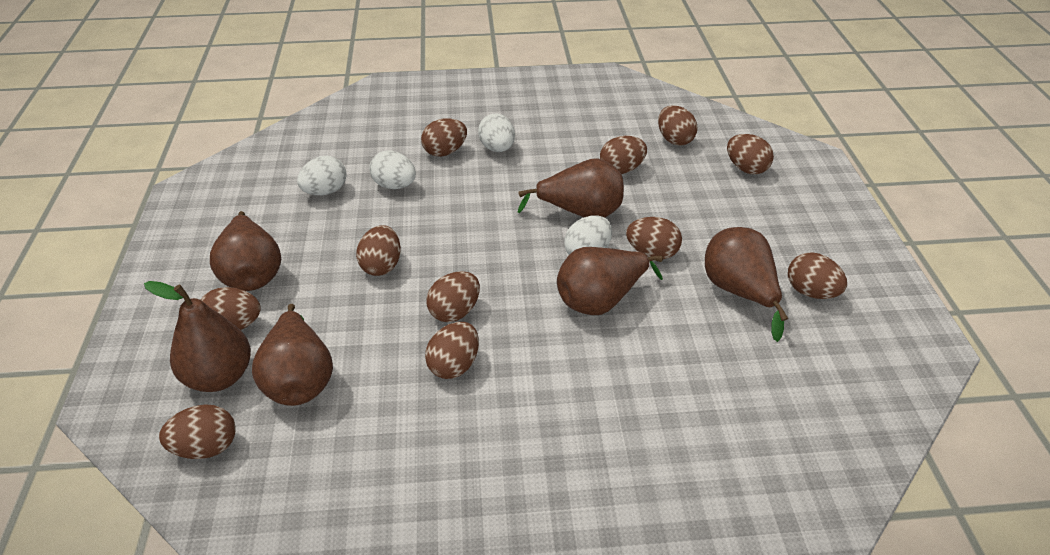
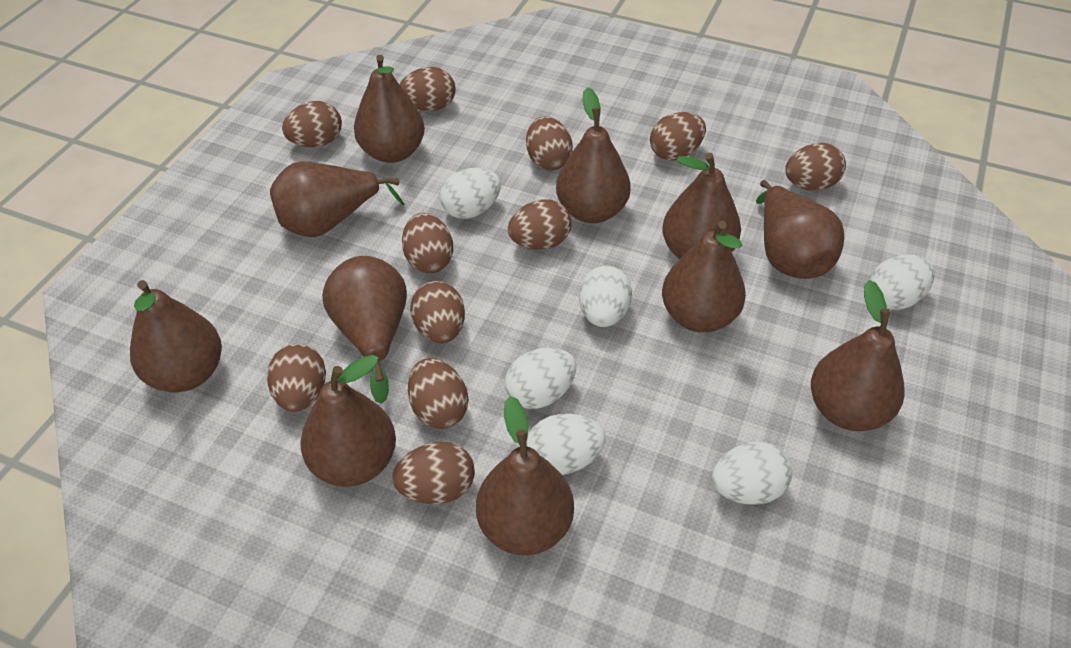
brown pear: [144,281,251,392] [210,211,281,291] [252,304,333,406] [518,158,624,217] [557,247,663,315] [705,227,788,342] = 6 -> [130,280,222,392] [270,161,405,237] [300,355,396,487] [322,256,407,404] [354,55,425,163] [476,396,574,555] [556,87,631,223] [662,153,741,259] [662,221,746,332] [756,180,844,279] [811,280,905,431] = 11
white egg: [297,156,347,195] [369,150,416,189] [478,114,515,152] [564,215,612,255] = 4 -> [440,168,501,219] [505,348,576,409] [527,414,606,475] [579,266,632,327] [712,442,792,504] [869,254,935,310] = 6

